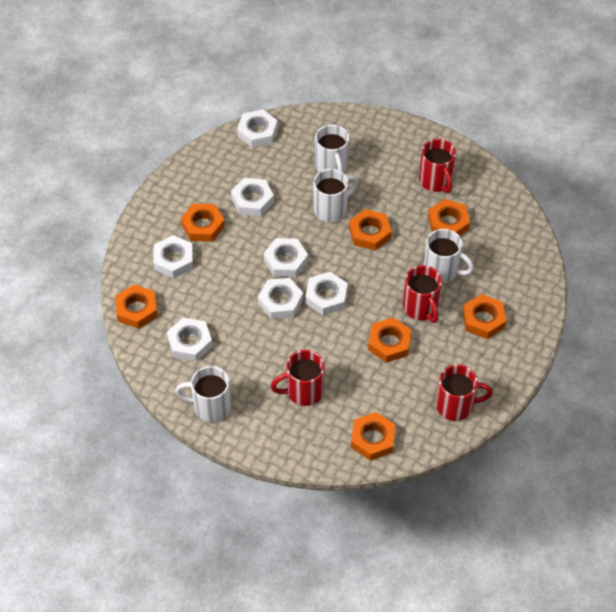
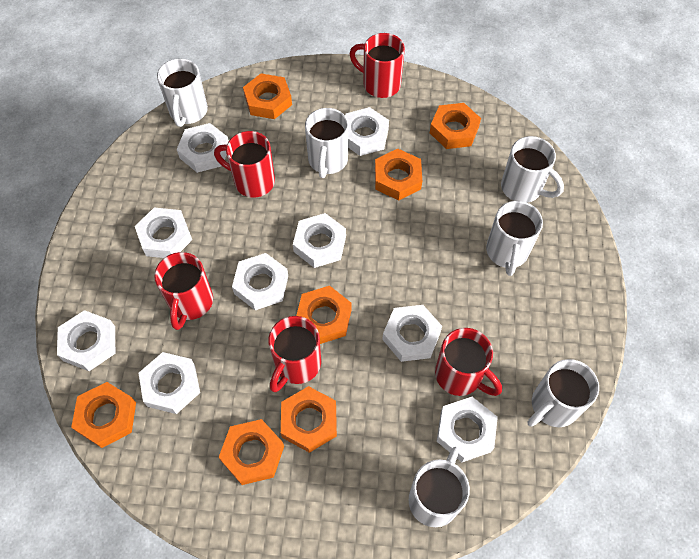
red mug: [270,350,325,406] [403,265,442,323] [419,139,456,193] [436,364,493,421] = 4 -> [154,252,213,330] [214,131,275,198] [268,316,321,393] [350,33,405,98] [435,328,502,396] = 5
white mug: [176,366,231,422] [313,169,358,222] [315,125,349,173] [424,229,474,283] = 4 -> [157,59,208,127] [305,108,349,178] [409,447,470,527] [486,201,543,276] [501,136,564,203] [527,359,599,427] = 6
white nut: [153,235,193,278] [167,317,213,361] [231,178,274,216] [237,109,278,148] [258,278,303,319] [264,238,308,277] [305,272,348,315] = 7 -> [57,310,115,371] [135,208,192,258] [139,352,200,414] [177,123,229,173] [232,253,288,310] [293,213,346,268] [345,107,389,156] [382,305,442,362] [436,397,498,462] = 9

